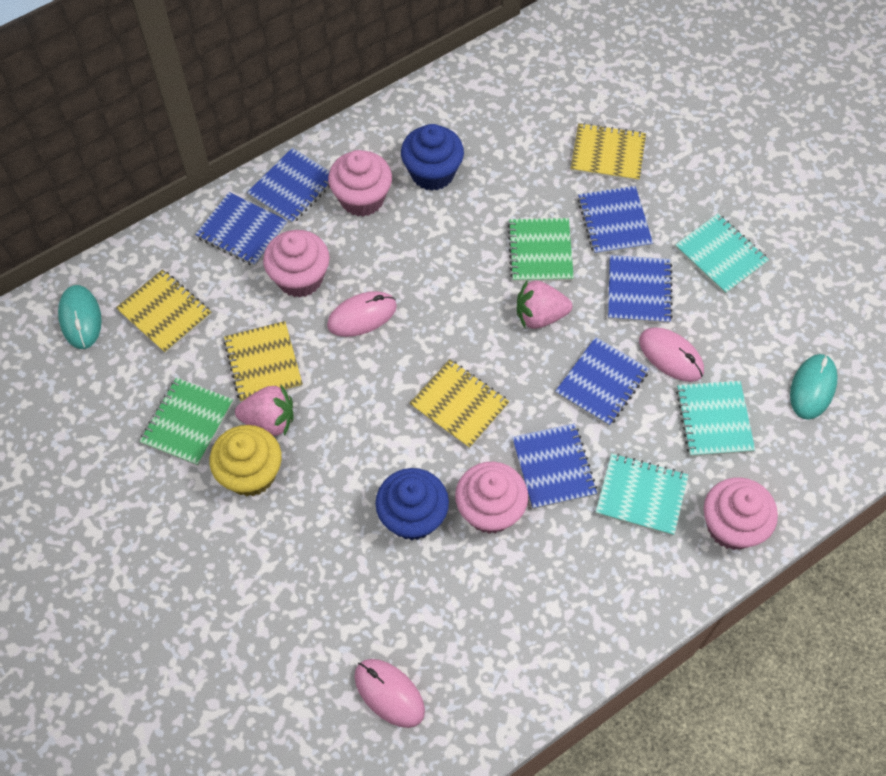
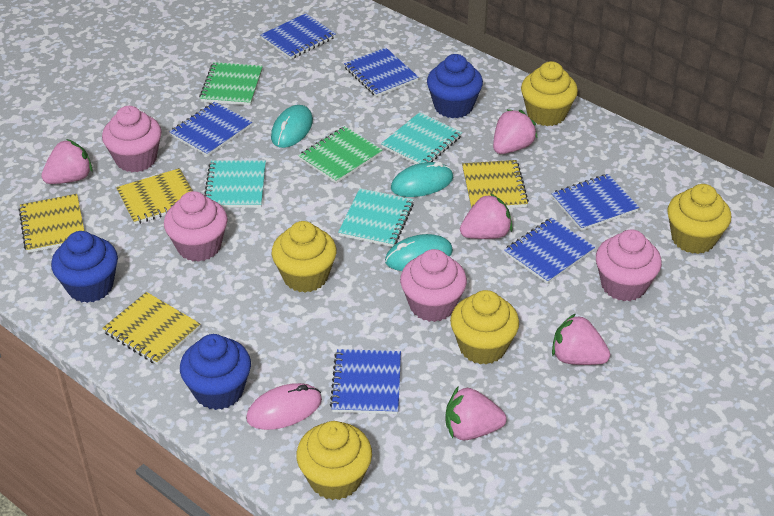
blue cupcake: [375,468,449,540] [401,124,464,191] = 2 -> [51,231,118,303] [180,334,251,410] [427,54,483,118] = 3
pink mouse: [327,291,397,337] [354,659,425,728] [639,328,704,382] = 3 -> [246,383,322,430] = 1
pink strawberry: [235,385,293,436] [517,279,572,329] = 2 -> [41,139,92,184] [445,387,507,440] [460,193,513,239] [493,109,537,154] [552,313,610,365] = 5
turquoise mouse: [58,285,102,349] [790,354,838,420] = 2 -> [271,105,313,148] [385,234,453,271] [391,162,453,197] = 3
yellow cupcake: [210,425,282,496] = 1 -> [272,221,337,293] [296,421,372,500] [450,290,519,364] [521,61,578,126] [667,184,731,254] = 5

